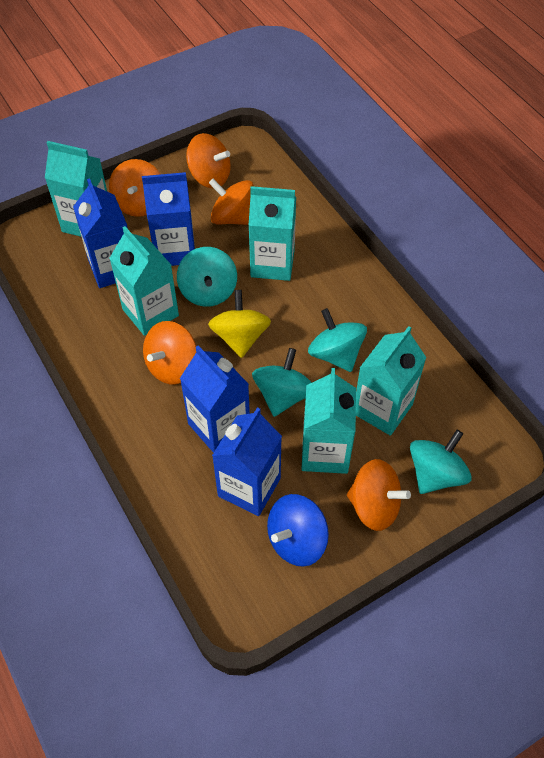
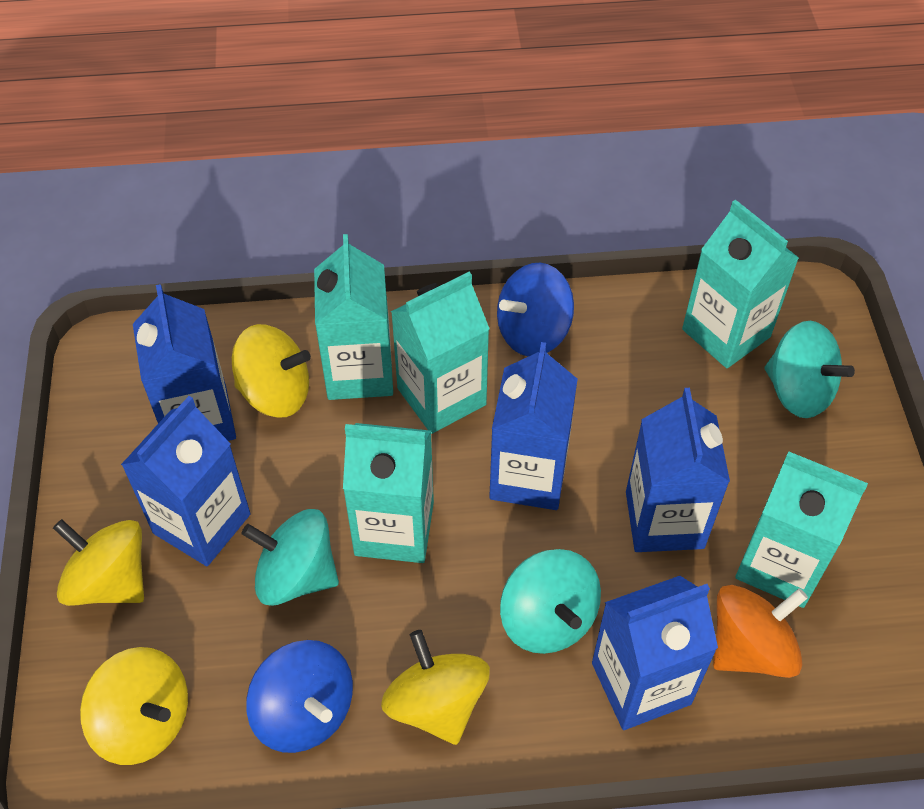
blue carton: [73,179,128,288] [142,172,195,266] [180,345,250,453] [212,407,282,516] = 4 -> [121,396,250,566] [133,284,236,441] [489,342,578,510] [592,576,718,730] [626,388,730,552] = 5
blue spinning top: [267,494,329,567] = 1 -> [247,640,353,753] [497,263,574,357] = 2
orange spinning top: [109,159,160,217] [143,321,196,384] [186,133,231,188] [209,179,254,225] [347,459,411,531] = 5 -> [713,585,808,678] = 1
turquoise spinning top: [177,247,237,307] [252,348,312,417] [308,308,367,372] [410,430,472,494] = 4 -> [242,509,339,606] [500,549,601,654] [765,321,855,418] = 3
yellow spinning top: [208,290,271,358] = 1 -> [53,519,144,606] [80,647,188,765] [232,324,311,418] [381,630,490,745] = 4

